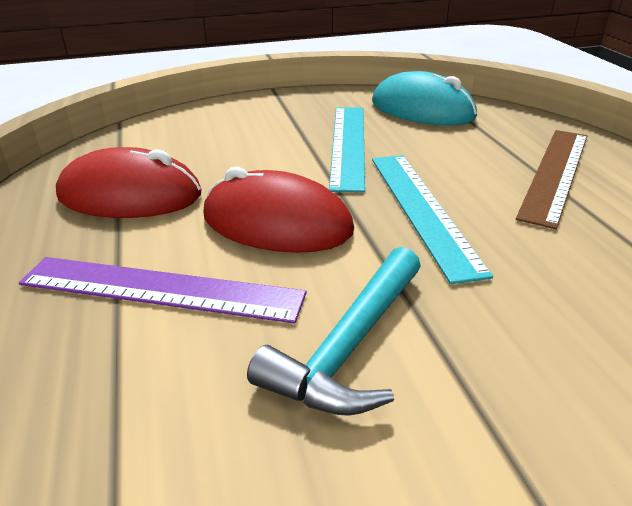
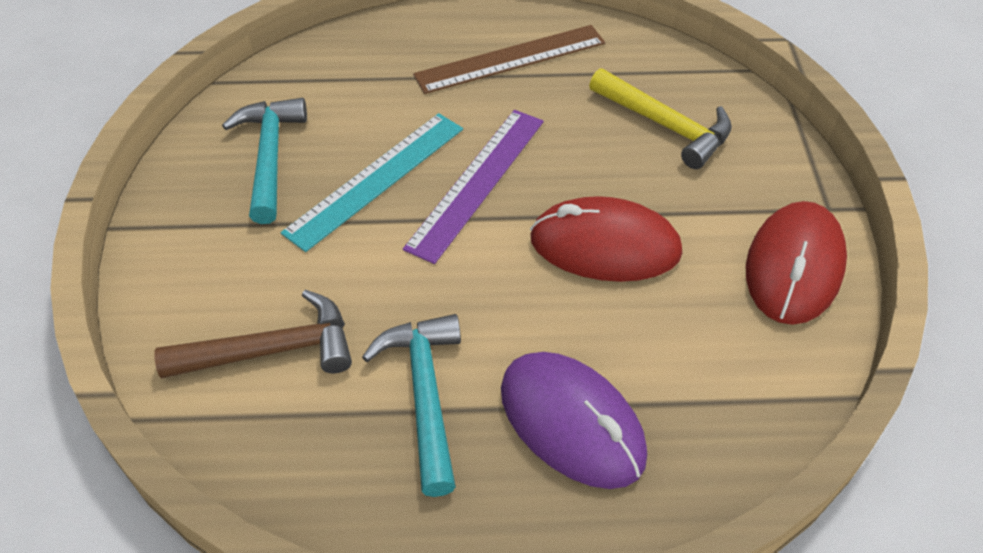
brown hammer: none = 0 -> [155,290,352,378] = 1
purple mouse: none = 0 -> [501,352,647,489] = 1
turquoise hammer: [247,247,421,416] = 1 -> [222,98,307,224] [362,314,461,497] = 2
turquoise mouse: [372,71,477,126] = 1 -> none = 0
turquoise ruler: [329,107,365,193] [372,155,493,284] = 2 -> [281,113,463,252] = 1
yellow hammer: none = 0 -> [589,68,732,169] = 1

